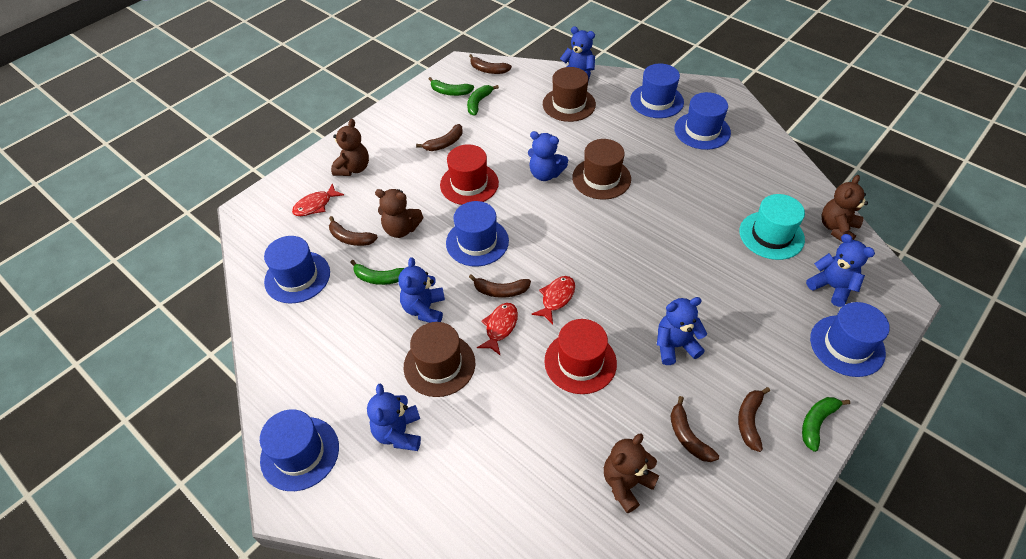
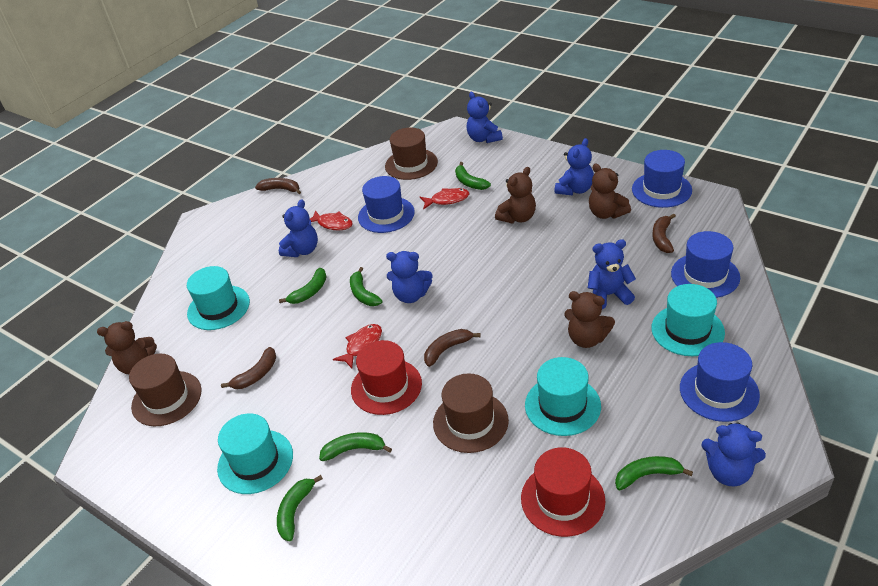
blue hat: [260,409,339,491] [264,236,330,304] [446,201,509,267] [630,63,684,118] [674,92,731,150] [810,302,890,377] = 6 -> [358,176,415,233] [632,150,692,208] [671,231,740,298] [680,342,760,422] = 4
brown banana: [329,216,378,246] [416,124,463,151] [469,54,512,74] [469,274,531,298] [670,396,719,462] [738,387,770,452] = 6 -> [221,347,276,389] [255,178,301,194] [424,329,481,367] [652,214,676,253] = 4
green banana: [350,260,404,285] [429,77,474,96] [467,85,499,116] [802,397,850,452] = 4 -> [277,475,323,541] [279,268,326,304] [319,432,392,461] [350,267,382,306] [455,162,491,190] [615,456,693,491] = 6
turquoise hat: [739,194,805,260] = 1 -> [187,266,250,330] [217,413,293,494] [525,357,601,436] [651,284,725,356] = 4

